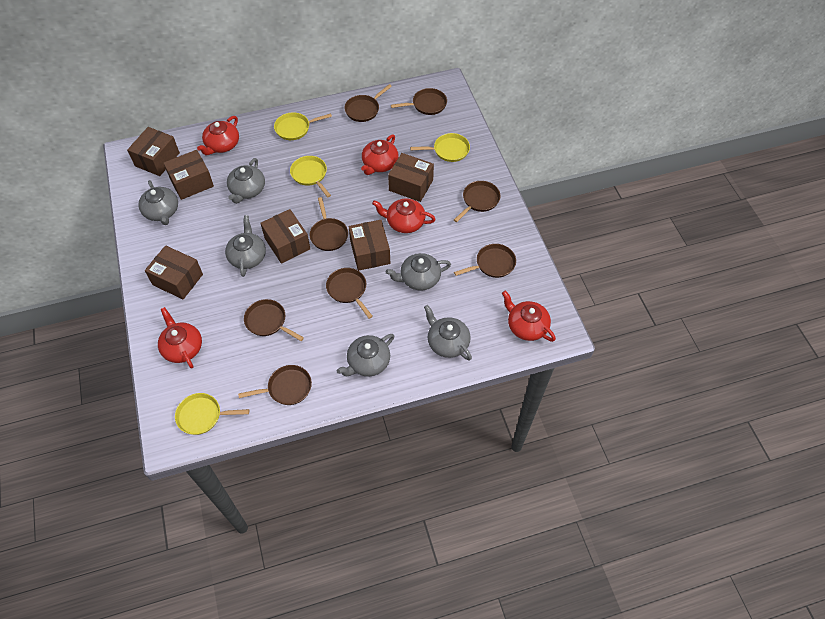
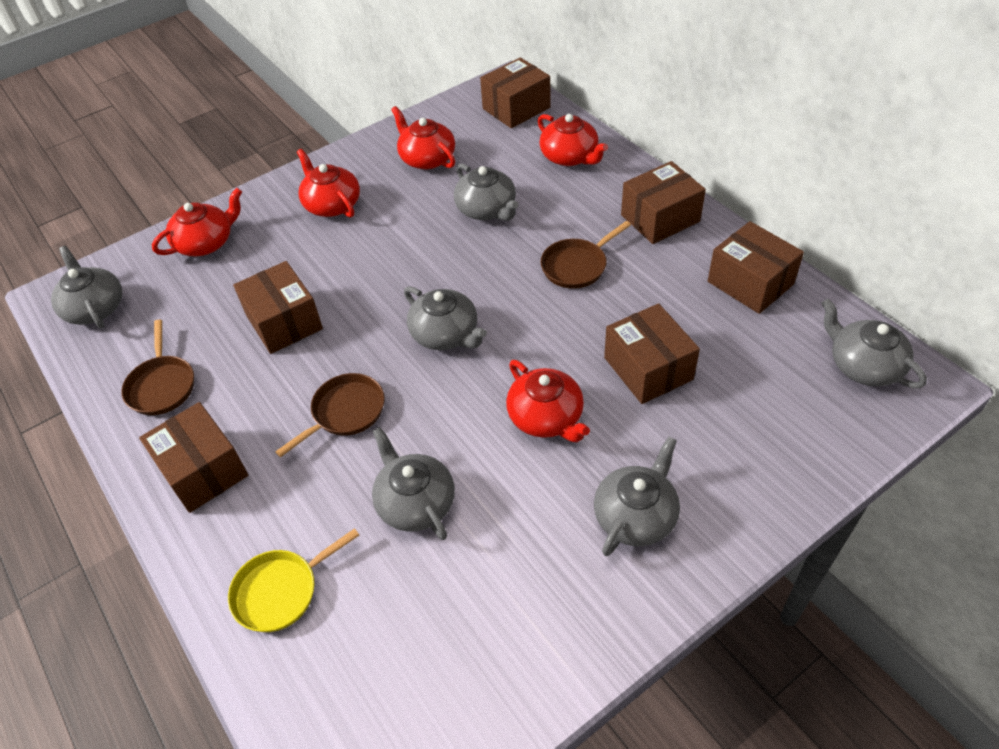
brown pan: [238,365,312,405] [244,299,304,341] [309,197,348,251] [326,268,373,319] [344,84,392,122] [391,88,447,115] [454,181,500,222] [454,244,516,278] = 8 -> [121,320,194,415] [275,373,385,457] [541,221,631,289] = 3
yellow pan: [175,393,249,435] [274,112,332,140] [290,156,331,198] [410,133,470,162] = 4 -> [228,528,359,632] = 1

